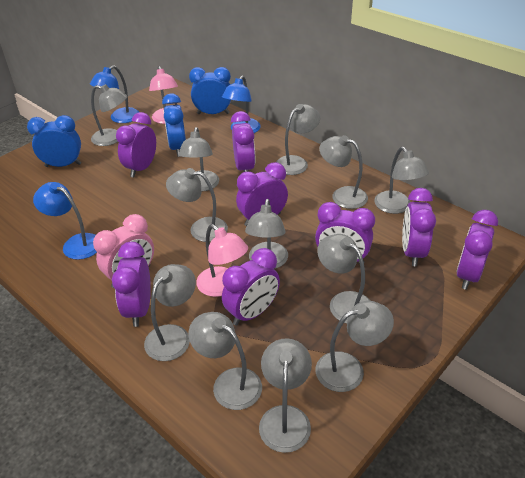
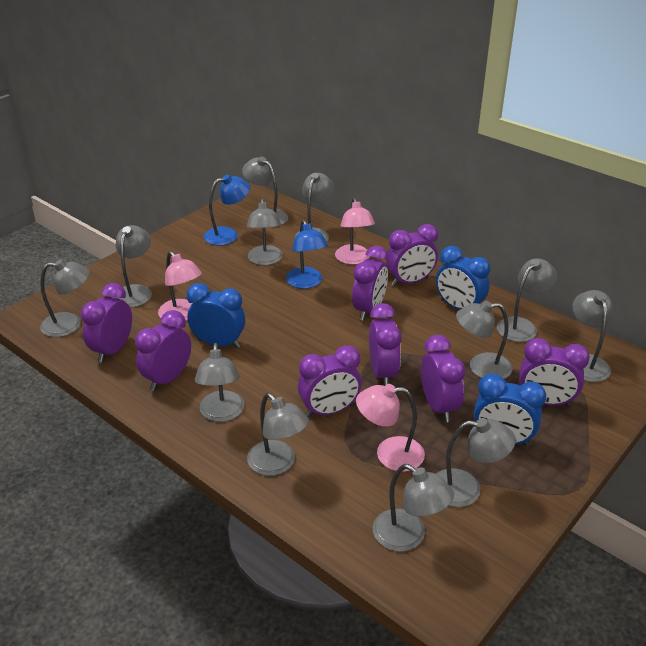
blue lamp: [33,182,97,260] [90,65,139,123] [222,75,260,133] = 3 -> [204,175,250,245] [286,220,328,289] = 2
pink clock: [93,214,154,288] = 1 -> none = 0
pink lamp: [149,66,178,124] [196,224,248,297] = 2 -> [158,251,202,321] [335,198,375,265] [356,384,425,472] = 3

